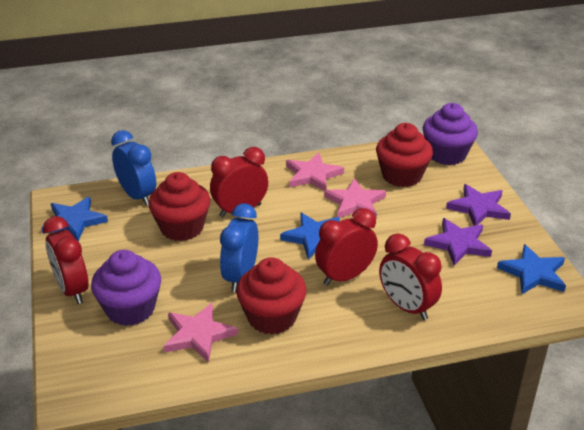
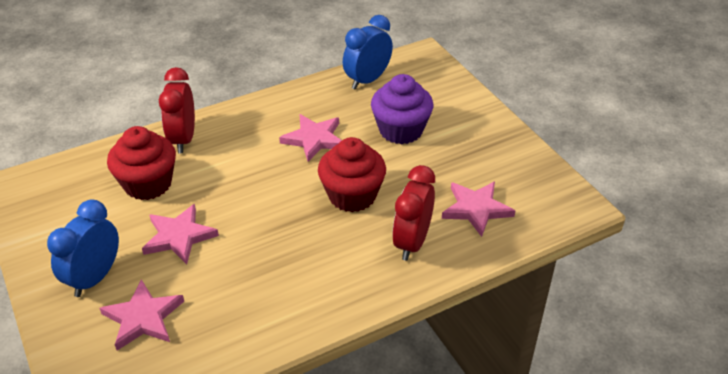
blue star: [41,197,108,241] [280,212,340,259] [497,244,566,294] = 3 -> none = 0
pink star: [164,303,238,363] [286,153,344,191] [324,178,386,218] = 3 -> [100,279,184,351] [142,204,219,265] [279,114,342,162] [442,181,515,237] = 4
purple cupcake: [91,250,161,326] [423,103,478,165] = 2 -> [371,74,433,144] = 1
purple star: [424,218,492,266] [446,184,511,226] = 2 -> none = 0
red clock: [43,216,89,304] [210,147,268,218] [315,208,378,286] [379,234,442,320] = 4 -> [159,67,195,153] [392,165,435,261] = 2
red cupcake: [148,172,211,241] [236,257,307,335] [376,123,433,187] = 3 -> [107,126,176,200] [318,137,386,212] = 2

